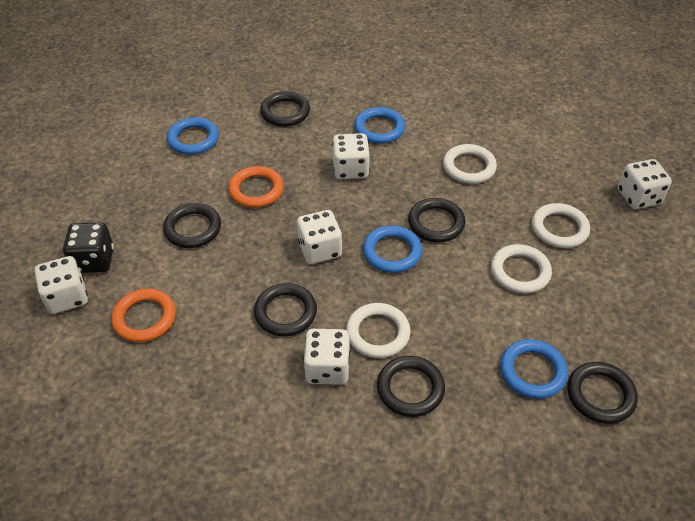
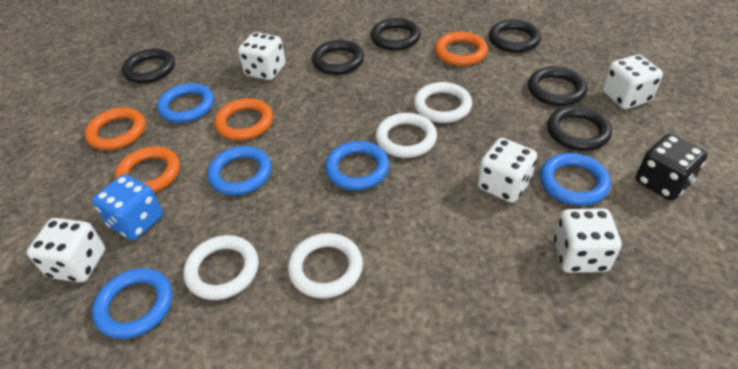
blue dice: none = 0 -> [92,174,163,240] = 1
blue ring: [167,117,219,155] [354,107,405,144] [363,226,422,273] [500,339,568,399] = 4 -> [92,268,172,339] [157,83,214,123] [207,146,272,195] [325,141,389,190] [540,153,611,206] = 5
orange ring: [111,289,176,342] [228,166,284,208] = 2 -> [85,108,146,150] [115,146,180,192] [214,98,273,140] [435,31,488,66] = 4

